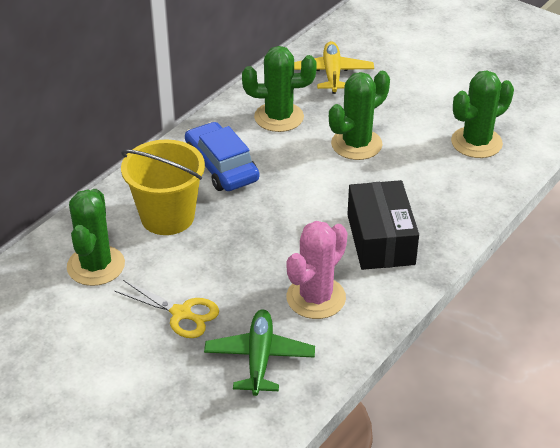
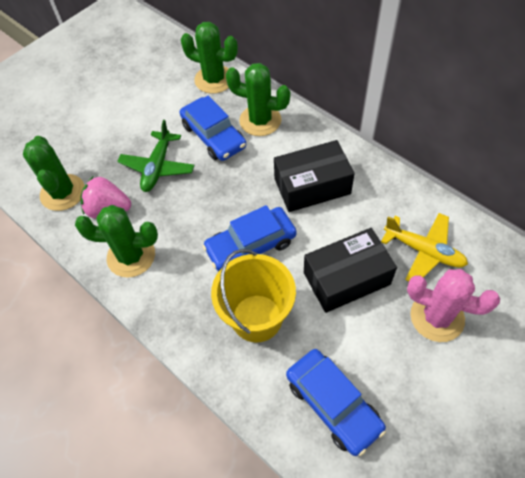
black box: [347,180,419,270] = 1 -> [274,140,355,212] [304,228,397,313] = 2
blue car: [185,122,259,191] = 1 -> [180,96,246,161] [203,205,297,272] [286,349,386,456] = 3
pink strawberry: none = 0 -> [80,177,131,218] = 1
yellow scissors: [114,280,219,338] = 1 -> none = 0

